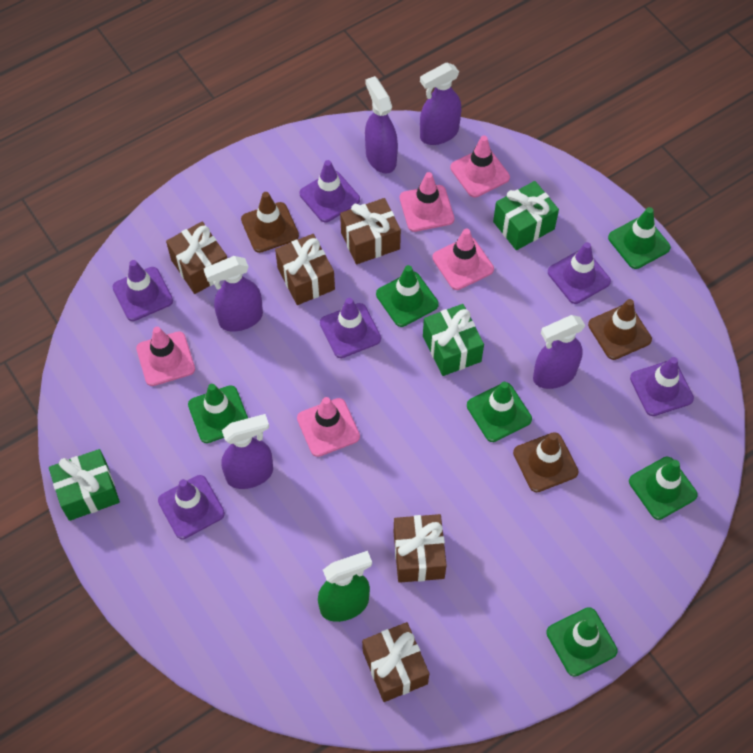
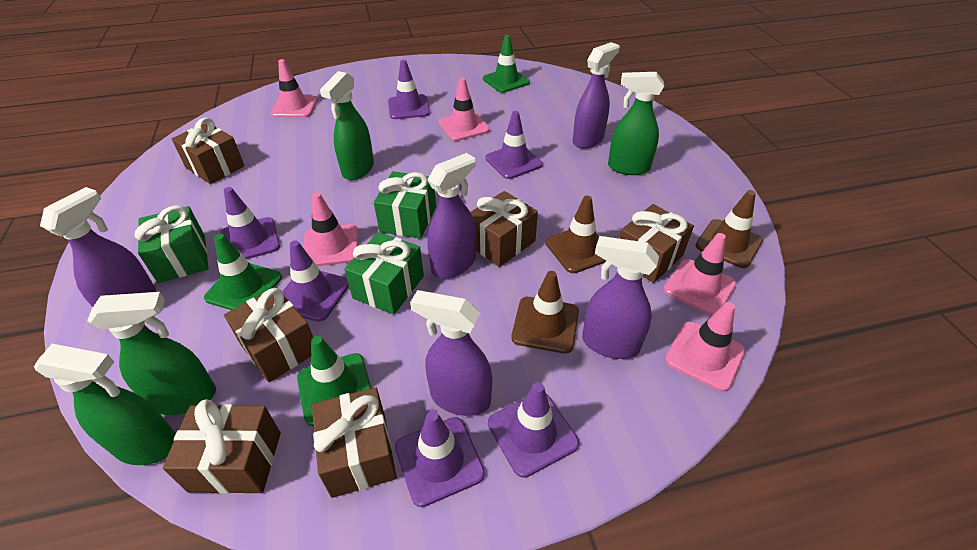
brown gift: [166,222,227,294] [275,234,335,305] [340,198,401,264] [362,622,429,702] [394,514,447,583] = 5 -> [163,400,281,494] [172,118,245,184] [224,287,313,382] [312,387,397,498] [471,191,538,267] [619,204,694,283] = 6
green spray bottle: [318,551,372,622] = 1 -> [34,344,176,465] [87,292,216,415] [320,71,374,180] [608,72,664,175] = 4
green traffic cone: [188,384,248,443] [376,265,439,327] [467,382,532,442] [546,607,618,677] [608,207,671,269] [629,457,698,520] = 6 -> [204,234,282,310] [297,336,371,426] [483,35,530,93] = 3

